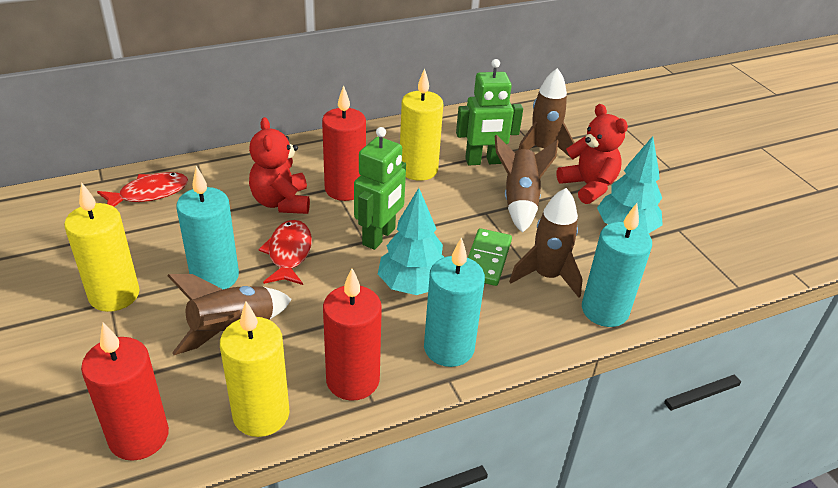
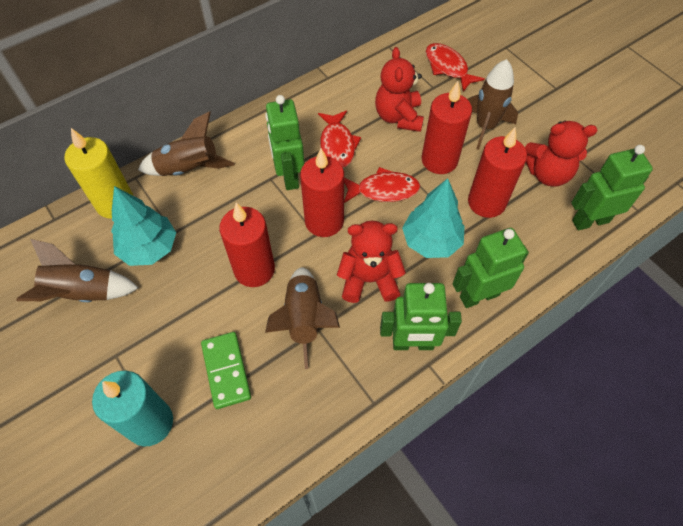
green robot: [354,127,406,250] [456,59,523,165] = 2 -> [265,95,305,190] [380,283,462,350] [452,228,529,308] [571,145,653,230] = 4
red candle: [81,322,169,461] [322,85,366,201] [323,268,382,401] = 3 -> [219,202,275,287] [300,148,344,237] [422,81,472,174] [468,128,527,218] = 4
red fish: [97,172,188,207] [258,220,312,285] = 2 -> [318,110,361,168] [344,167,420,203] [426,43,484,92] = 3
red teddy bear: [249,117,310,214] [556,104,628,204] = 2 -> [337,220,406,303] [375,47,424,132] [525,121,597,187] = 3
turquoise candle: [176,166,239,289] [424,237,485,367] [582,203,652,327] = 3 -> [92,371,173,447] = 1
yellow candle: [64,182,140,312] [220,301,290,437] [400,68,443,181] = 3 -> [64,128,133,219] = 1

